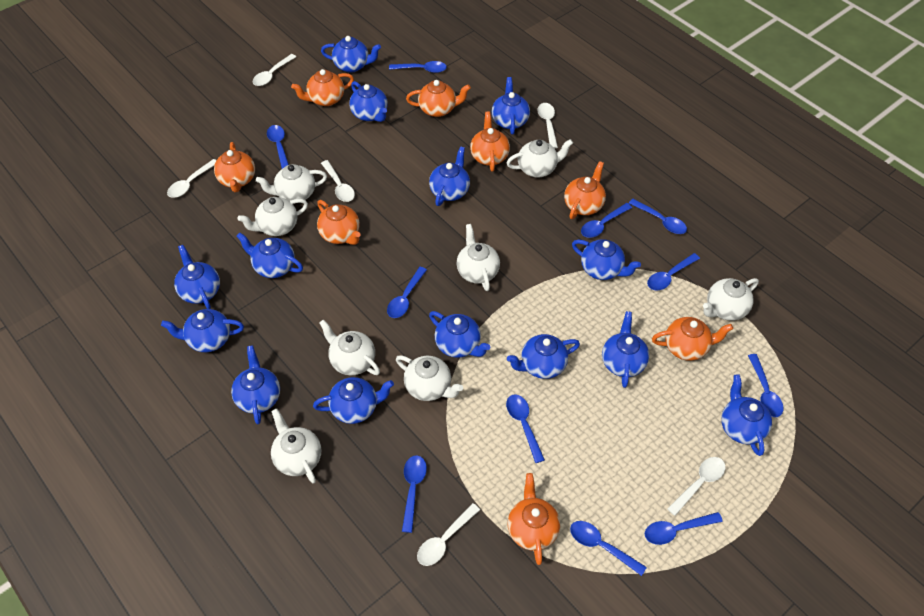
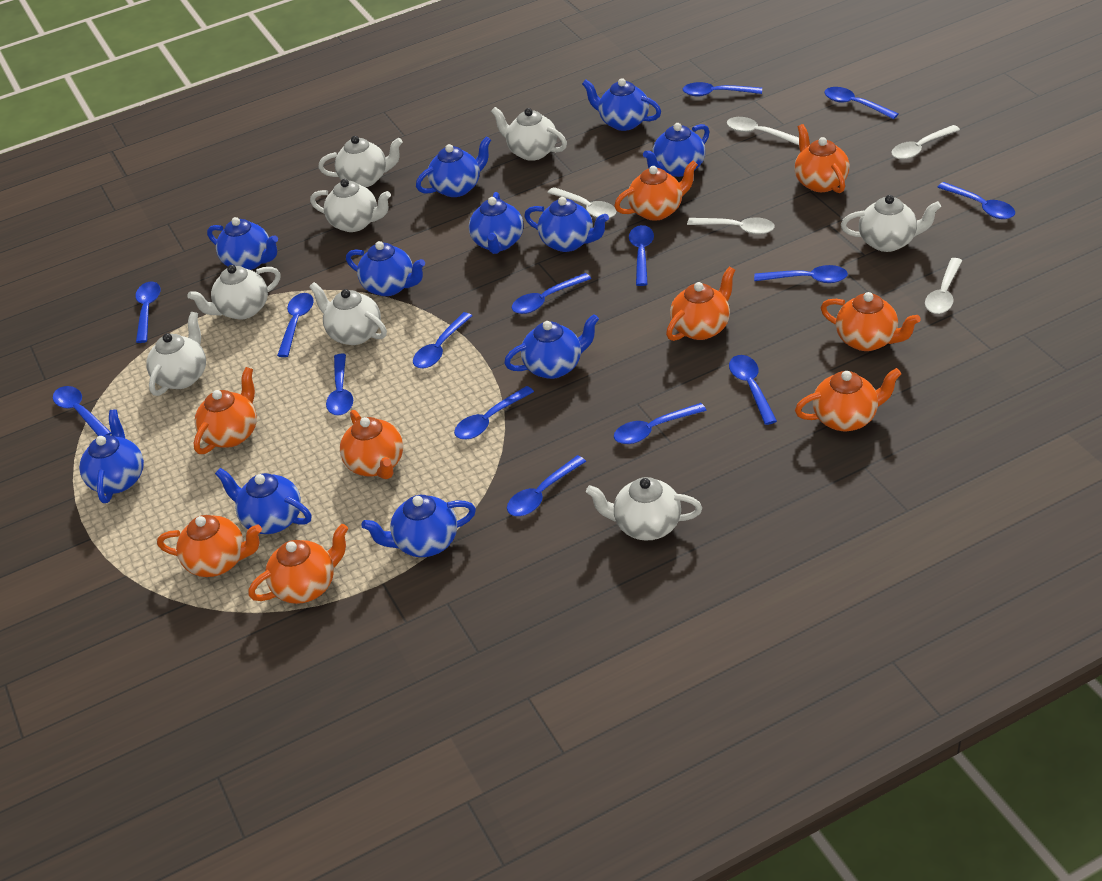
blue spoon: [267,125,289,169] [387,267,427,318] [389,61,447,73] [402,455,427,533] [506,394,545,463] [570,521,647,576] [581,203,632,238] [629,199,687,234] [645,512,723,545] [647,253,700,290] [748,354,784,417] = 11 -> [53,386,111,436] [136,282,160,343] [277,293,314,357] [326,354,353,415] [413,312,472,368] [454,386,534,439] [507,455,586,516] [512,273,591,314] [614,403,707,444] [629,225,654,286] [683,82,762,97] [729,355,777,425] [754,265,848,283] [824,87,899,119] [937,182,1015,219] = 15
blue teapot: [161,309,244,352] [174,245,220,309] [231,345,280,424] [236,232,303,278] [313,377,394,424] [321,36,381,73] [349,81,388,122] [429,146,470,206] [429,311,490,358] [492,77,530,134] [507,334,580,379] [572,239,641,280] [602,311,649,388] [721,374,772,456] = 14 -> [79,410,144,503] [207,217,278,270] [215,468,311,534] [346,241,425,296] [361,495,476,557] [416,136,491,197] [469,192,523,254] [504,314,599,379] [524,197,609,252] [582,78,661,131] [643,123,710,177] = 11
orange teapot: [214,142,255,192] [291,69,354,106] [317,200,361,245] [406,80,471,117] [470,111,510,172] [508,473,560,565] [564,161,606,219] [652,317,733,361] = 8 -> [157,515,262,577] [194,367,257,454] [248,524,348,604] [340,410,403,479] [614,160,698,221] [666,267,735,341] [794,124,850,193] [795,368,902,431] [821,292,921,351] = 9
white spoon: [167,159,216,198] [253,54,296,86] [321,160,355,202] [417,503,480,566] [537,103,558,149] [667,457,726,516] = 6 -> [547,187,616,218] [687,217,775,235] [727,117,799,145] [891,125,960,160] [925,258,962,314] = 5

